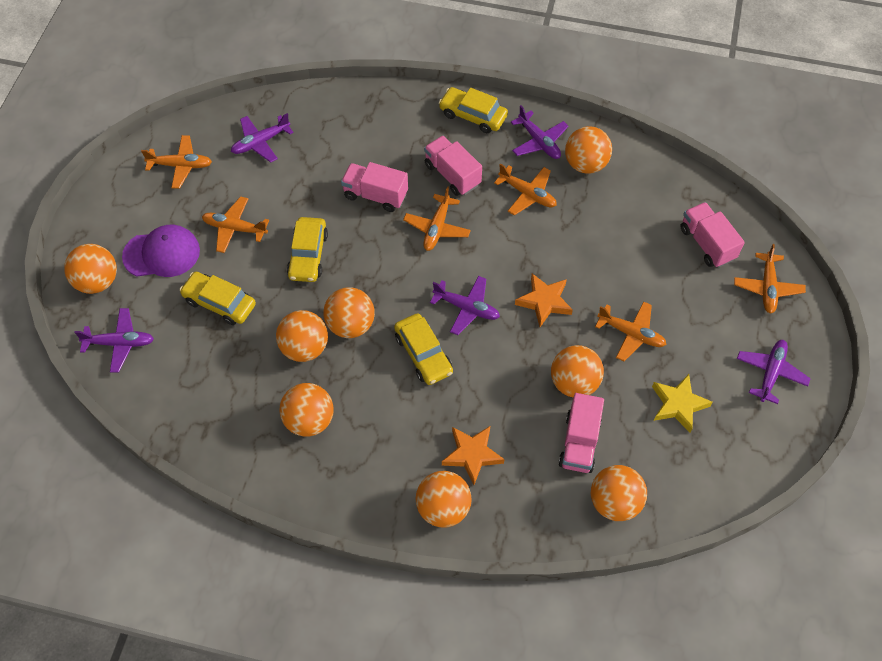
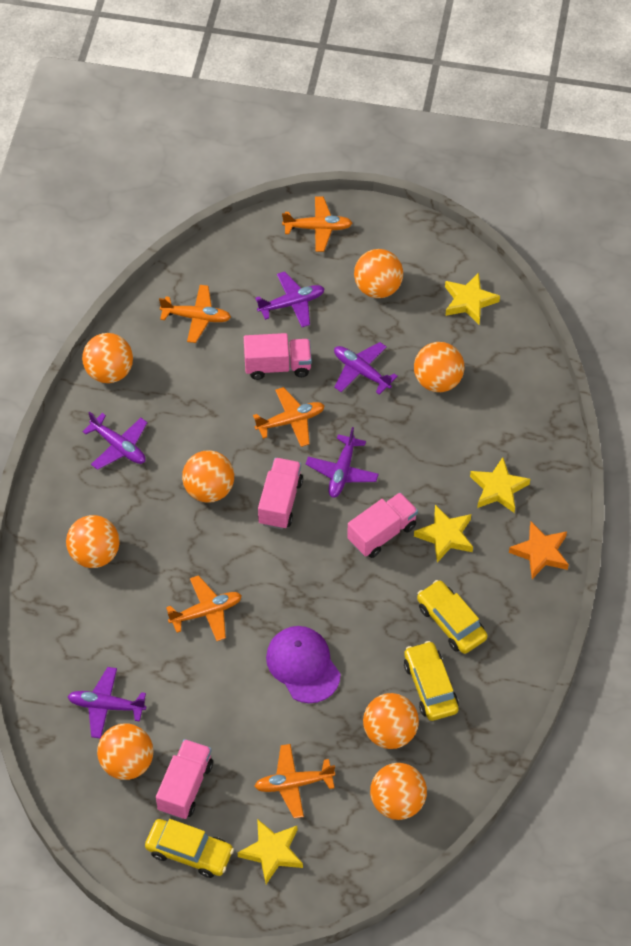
orange plane: [141,135,212,189] [202,196,269,253] [403,186,471,251] [494,164,557,216] [595,301,667,361] [734,244,806,314] = 6 -> [159,285,231,343] [166,575,242,641] [253,387,325,447] [254,744,335,818] [282,197,352,252] = 5
orange star: [442,426,505,485] [515,274,573,327] = 2 -> [509,522,569,579] = 1
yellow car: [180,272,256,325] [287,217,328,282] [394,313,453,385] [439,87,508,133] = 4 -> [145,819,234,878] [404,641,459,721] [417,580,487,654] = 3
yellow star: [652,374,713,433] = 1 -> [238,819,303,884] [414,505,473,562] [445,273,500,324] [470,457,530,513] = 4

